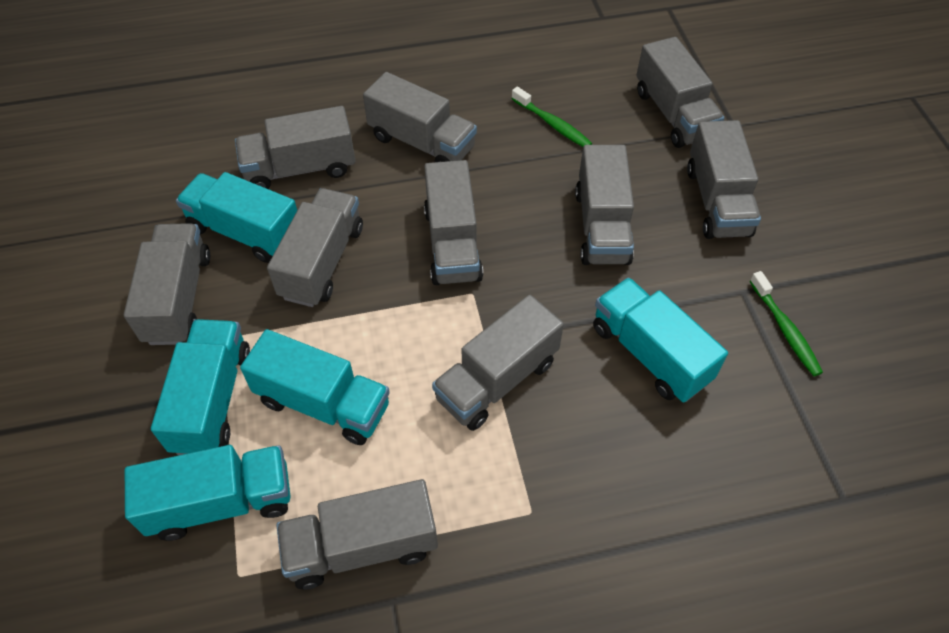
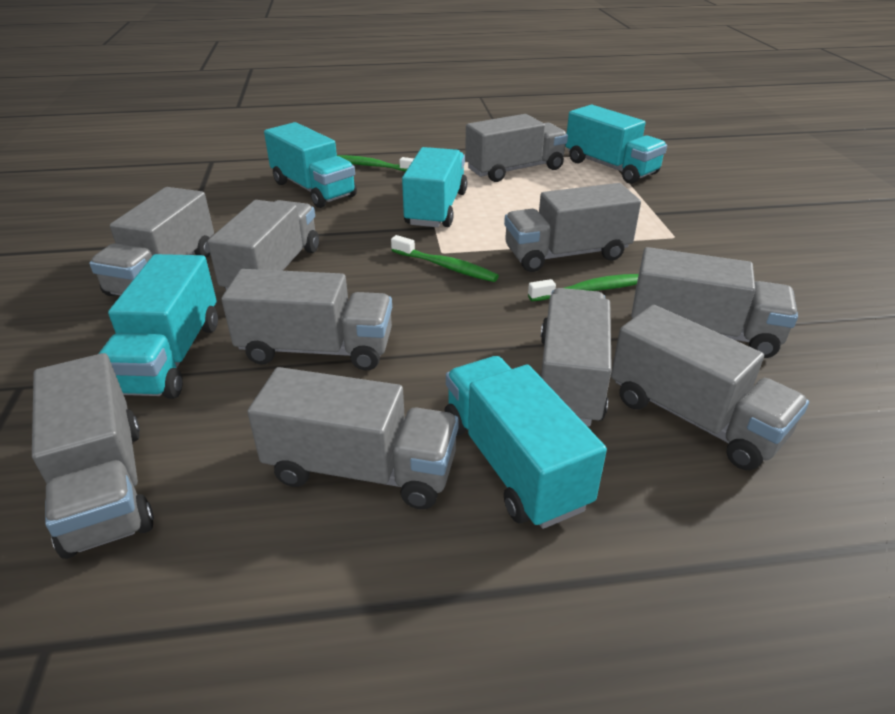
green toothbrush: [512,87,592,147] [750,271,823,376] = 2 -> [337,155,414,172] [391,235,499,282] [528,274,639,301] = 3

